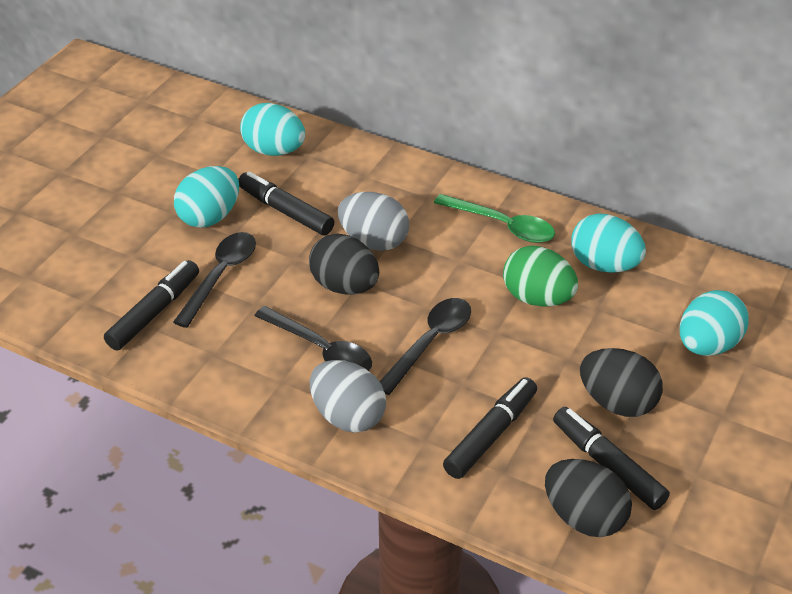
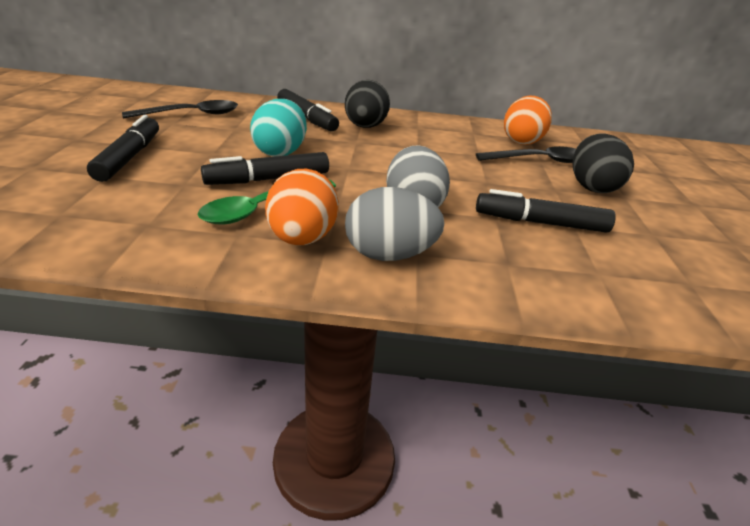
black egg: [309,233,379,294] [545,459,632,537] [580,348,663,417] = 3 -> [345,80,390,128] [573,133,634,193] = 2
black spoon: [173,232,256,328] [254,306,372,371] [380,298,471,395] = 3 -> [122,100,238,119] [476,146,576,163] = 2
green egg: [503,246,578,307] = 1 -> none = 0
orange egg: none = 0 -> [265,169,339,245] [504,96,552,145] = 2
turquoise egg: [174,166,239,228] [240,103,305,156] [571,213,646,273] [680,290,749,356] = 4 -> [250,99,307,157] = 1

